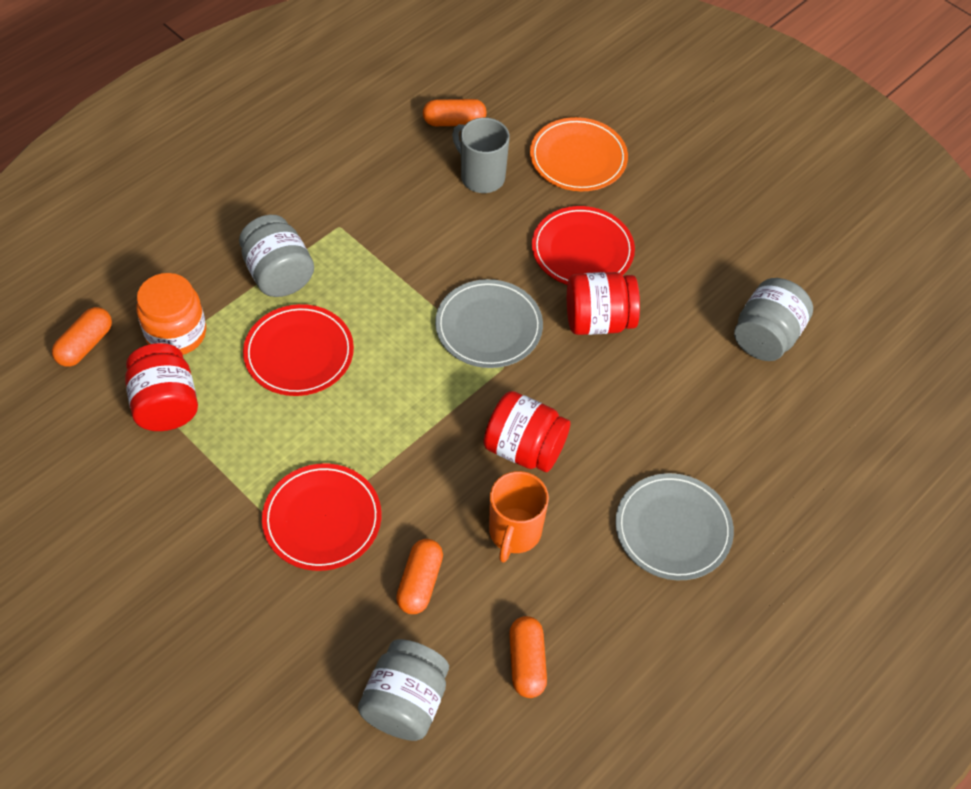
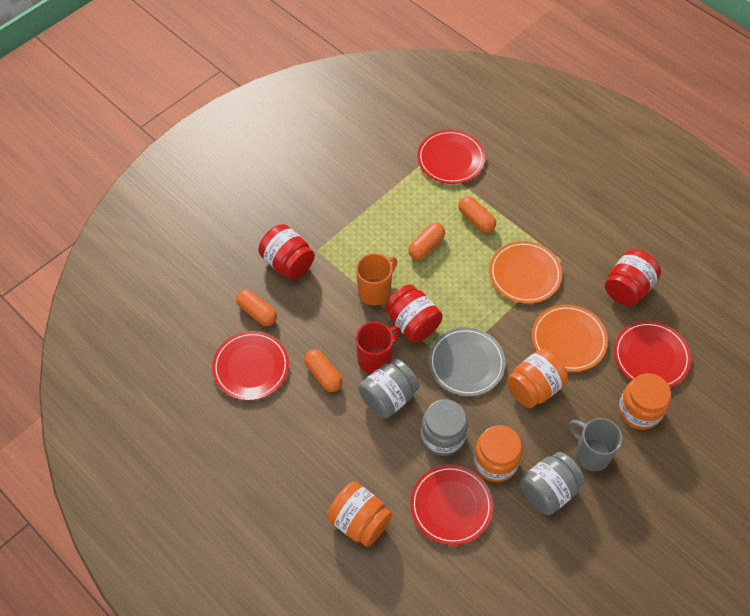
grey plate: [435,279,543,368] [615,473,734,580] = 2 -> [429,327,505,396] = 1
orange jar: [136,273,206,355] = 1 -> [327,482,392,547] [473,425,523,482] [507,349,568,408] [618,373,671,430] = 4
orange plate: [530,117,628,191] = 1 -> [489,241,562,303] [532,305,608,372] = 2
red mug: none = 0 -> [356,322,401,374] = 1
red plate: [243,304,354,396] [262,463,381,571] [532,206,635,285] = 3 -> [212,331,289,400] [410,465,493,545] [417,130,485,184] [614,321,691,387] = 4

